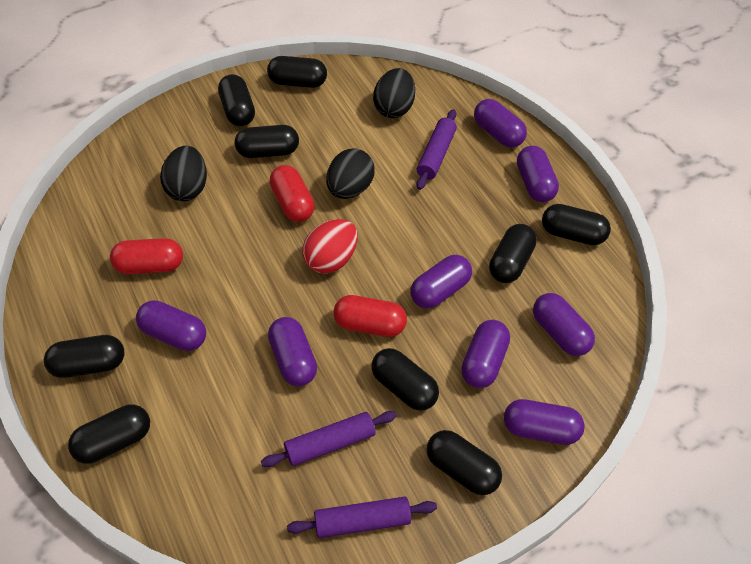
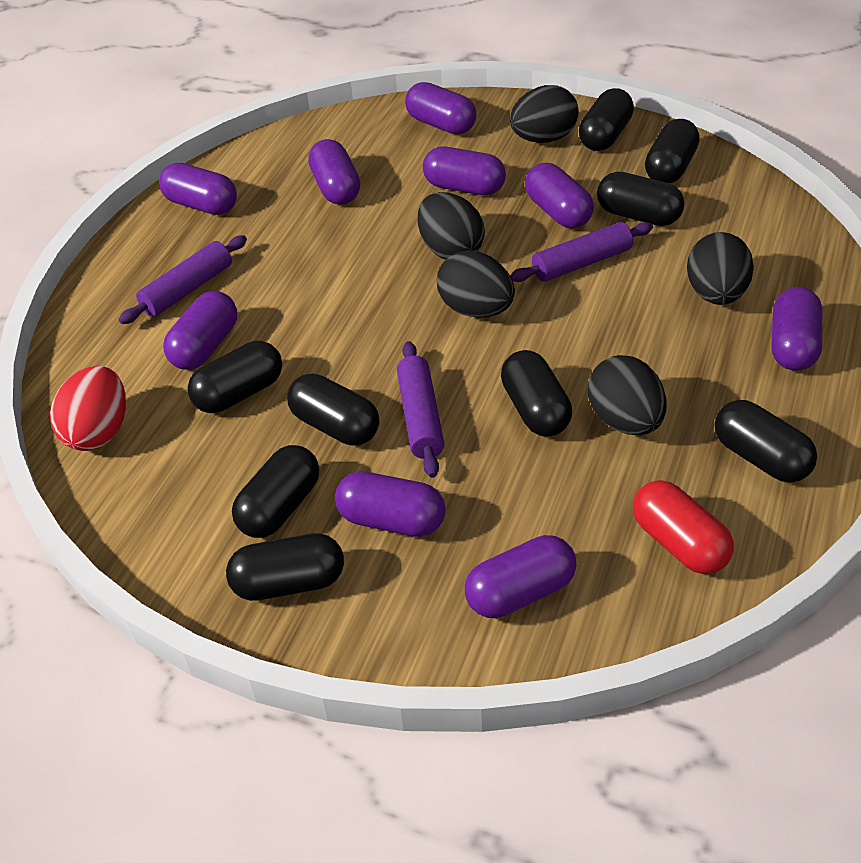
black egg: [160,146,207,201] [327,148,375,199] [373,68,415,118] = 3 -> [418,192,485,260] [437,250,515,318] [510,85,579,143] [588,355,666,435] [687,232,754,305] = 5
purple capsule: [136,300,206,351] [268,317,317,386] [410,255,472,309] [461,320,510,388] [474,99,527,148] [504,399,585,445] [517,146,559,202] [533,293,595,356] = 8 -> [159,163,237,215] [163,291,237,370] [308,139,360,205] [335,471,446,537] [405,82,477,134] [423,147,506,195] [465,535,577,618] [525,163,594,228] [772,287,822,370] = 9
red capsule: [110,238,183,274] [269,165,315,222] [333,295,407,337] = 3 -> [633,480,734,574] = 1

